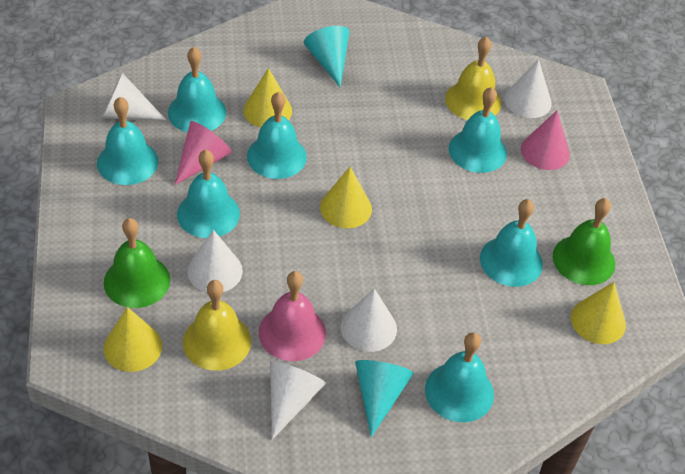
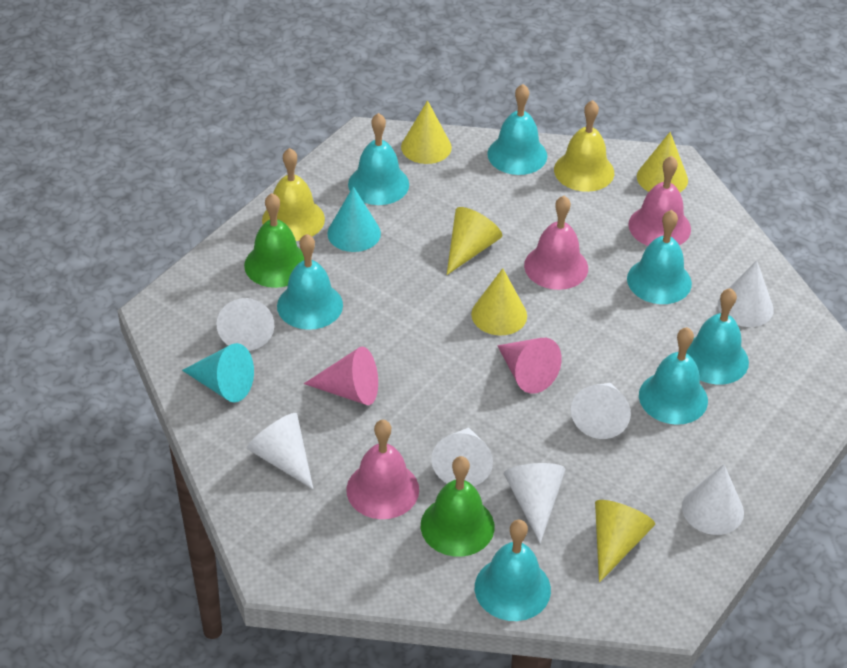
pink bell: [259,271,326,361] = 1 -> [346,420,419,519] [524,196,588,290] [628,156,691,246] = 3
white cone: [102,73,166,120] [187,230,243,292] [270,361,326,440] [341,288,397,352] [504,59,552,118] = 5 -> [217,298,274,351] [247,413,313,489] [431,427,493,486] [504,463,566,544] [571,383,631,439] [682,464,744,535] [718,260,774,327] = 7
yellow cone: [103,307,162,372] [243,68,292,128] [320,167,372,228] [571,282,626,344] = 4 -> [401,100,452,164] [447,207,502,275] [471,268,527,335] [595,500,655,583] [637,132,688,192] = 5

